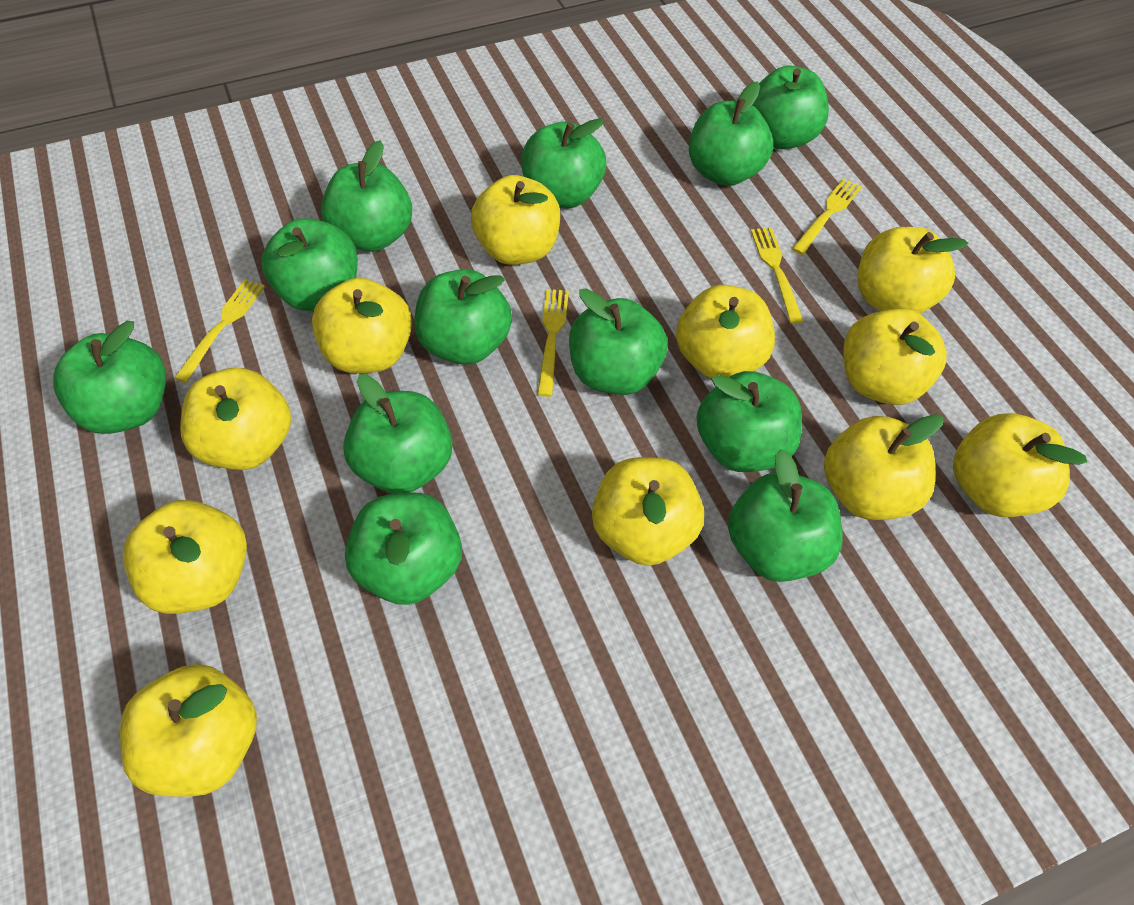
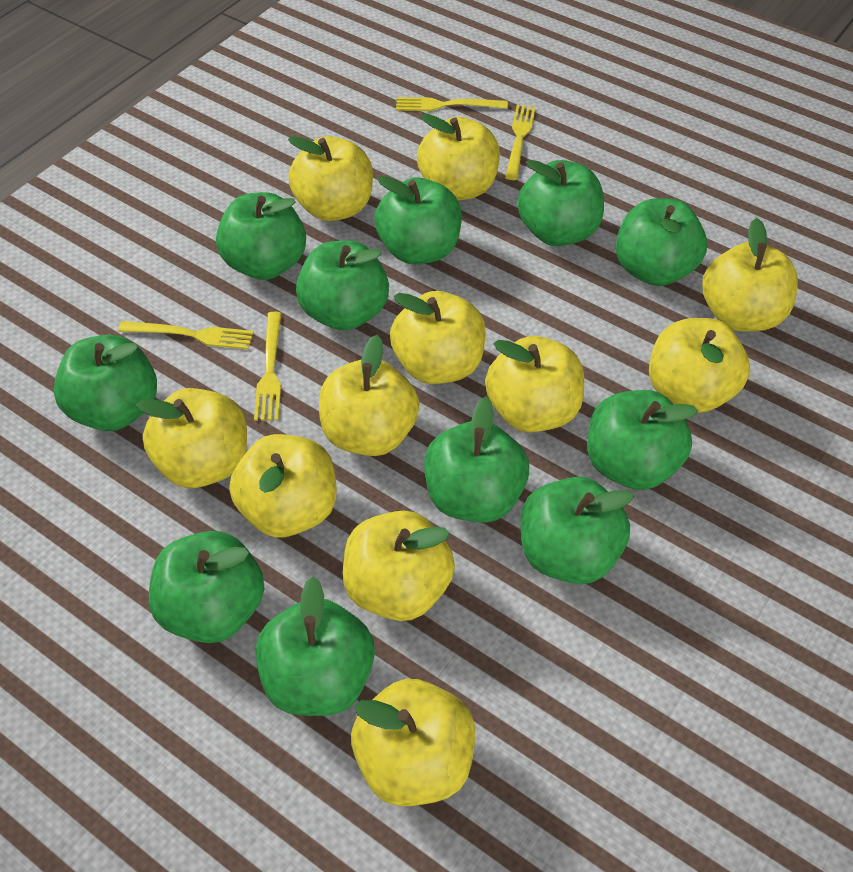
green apple: [53,321,166,434] [261,218,358,311] [321,140,412,252] [343,374,453,494] [345,492,462,605] [414,269,512,365] [521,118,606,208] [569,288,668,395] [689,81,773,186] [697,371,802,472] [728,449,843,582] [753,65,829,149] = 12 -> [53,335,157,431] [149,531,265,643] [216,192,306,280] [256,577,375,716] [296,240,389,331] [374,176,462,264] [424,397,529,523] [517,160,604,246] [521,477,634,584] [587,390,698,490] [616,198,707,286] = 11

